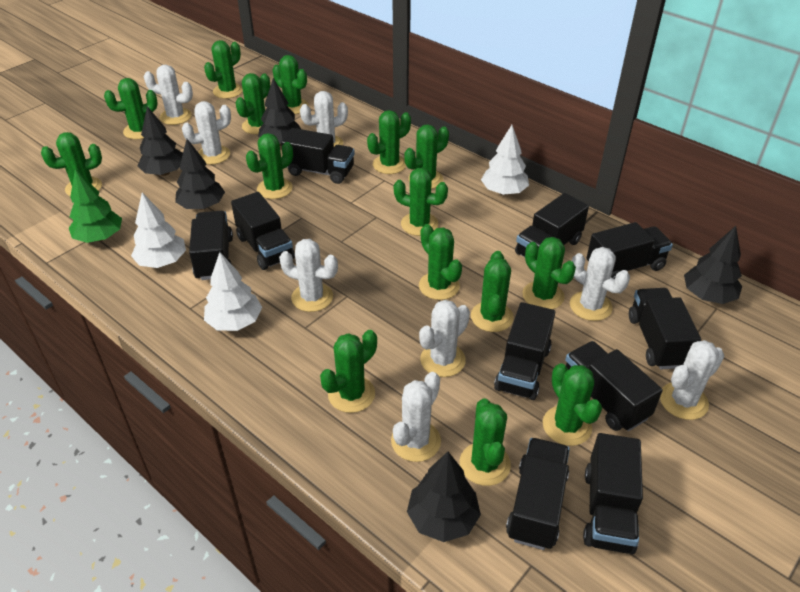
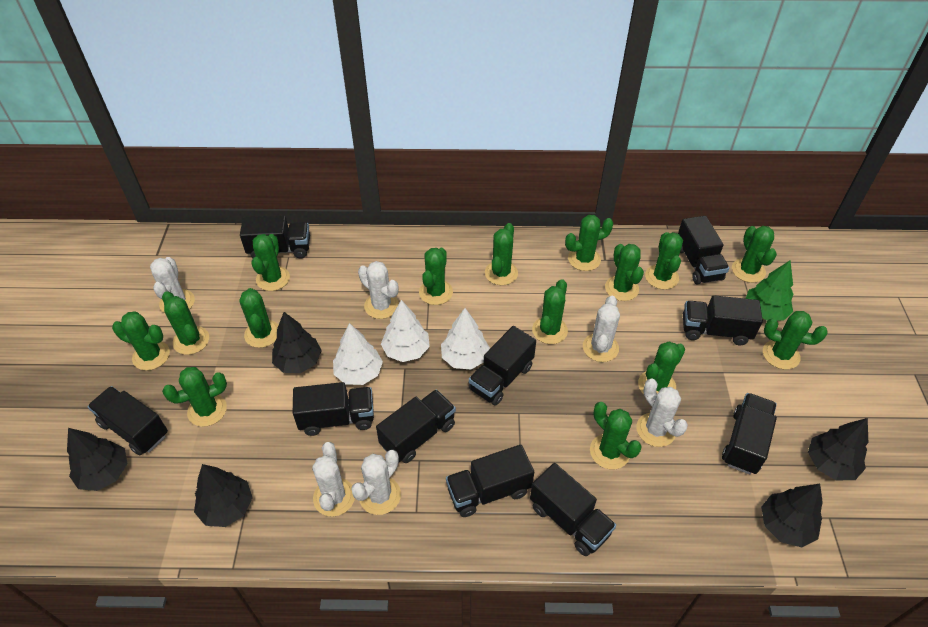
white cactus: [144,65,193,125] [182,101,231,165] [279,239,338,312] [300,91,348,146] [391,372,441,462] [419,300,470,377] [570,247,630,321] [660,340,724,420] = 8 -> [150,257,195,313] [312,442,355,517] [351,450,401,515] [358,261,399,319] [583,296,620,362] [636,379,688,447] = 6

